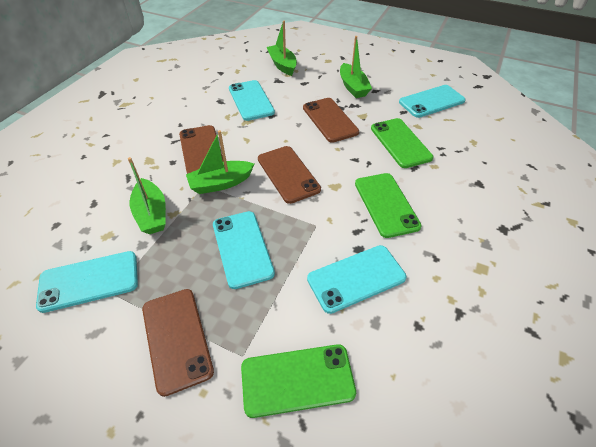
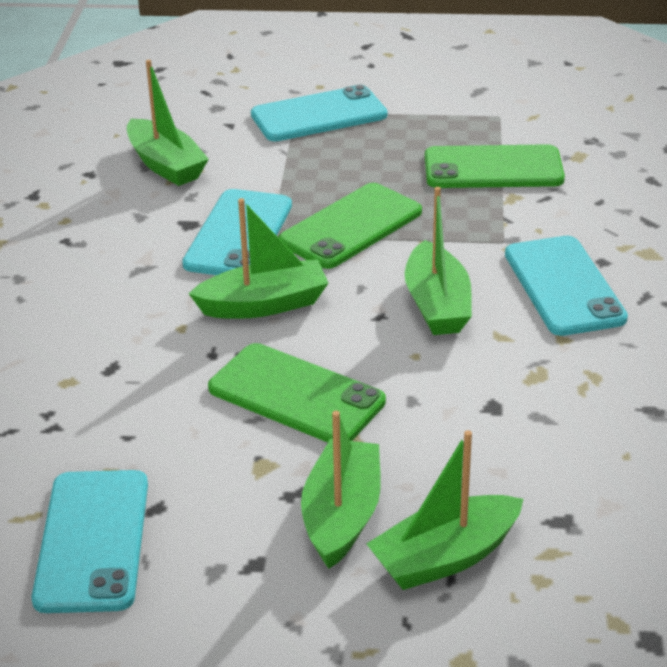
brown phone: [142,289,214,397] [179,125,223,174] [258,146,321,204] [303,98,359,143] = 4 -> none = 0
green boat: [128,157,166,234] [186,130,254,194] [267,21,297,76] [340,36,372,98] = 4 -> [127,60,209,186] [189,198,328,319] [301,411,381,569] [366,430,523,590] [405,187,472,335] = 5
turquoise phone: [36,251,138,313] [213,211,275,289] [229,80,275,121] [307,245,406,314] [399,85,466,118] = 5 -> [31,470,148,613] [182,189,292,275] [251,85,387,141] [505,236,628,336] = 4

